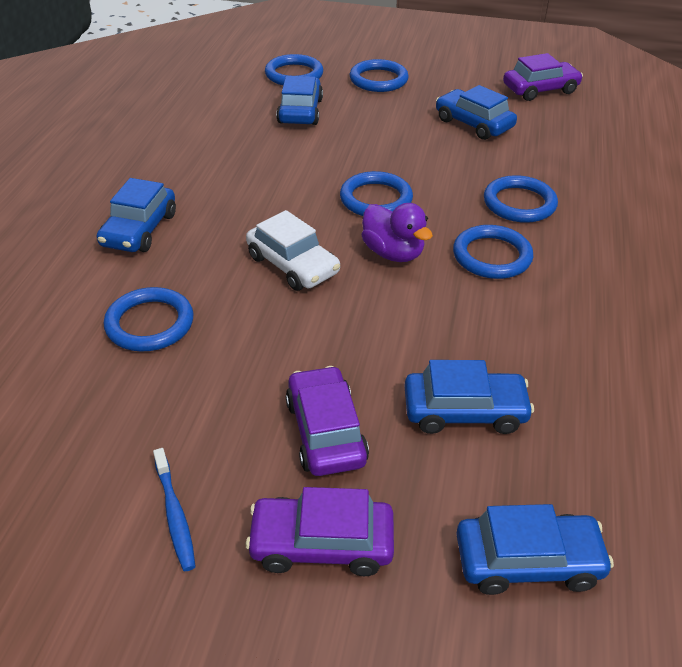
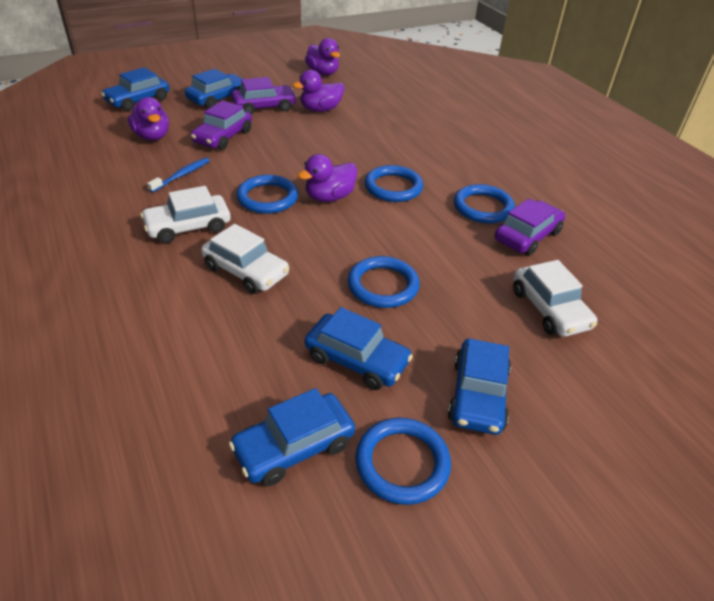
blue ring: [104,287,194,351] [265,54,323,85] [340,171,413,216] [350,59,409,92] [453,225,534,279] [484,175,558,223] = 6 -> [237,175,298,214] [348,256,420,308] [355,418,451,505] [365,165,423,202] [454,184,515,223] = 5
purple duck: [361,203,433,262] = 1 -> [128,97,169,141] [292,70,344,112] [297,154,357,202] [305,38,340,75] = 4
white car: [246,210,340,291] = 1 -> [140,186,231,243] [201,224,289,294] [513,260,597,337] = 3

